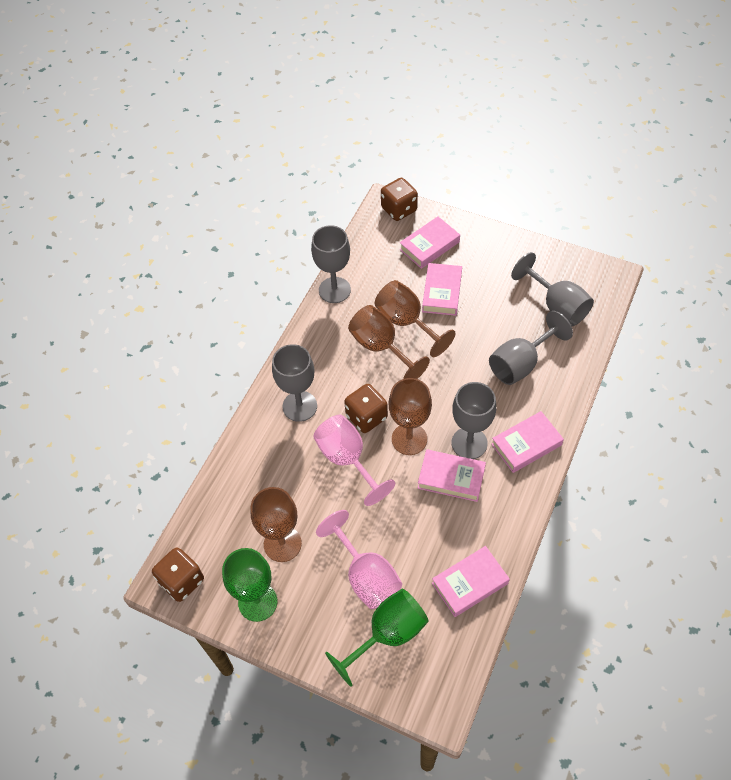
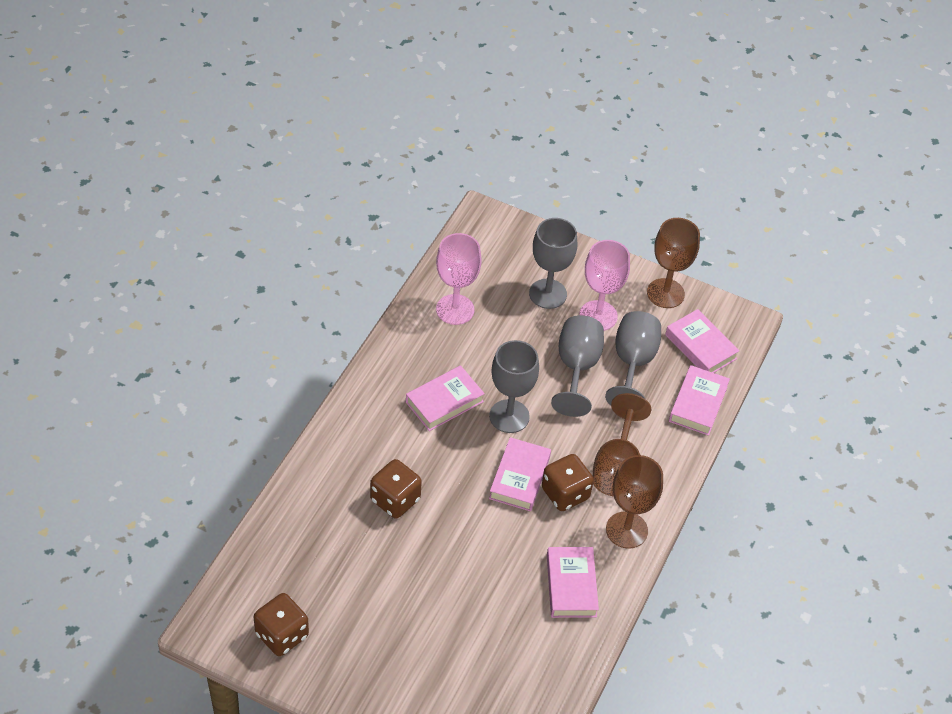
brown goblet: [251,487,302,562] [348,305,430,379] [375,280,456,357] [389,378,432,455] = 4 -> [593,393,651,497] [606,455,663,549] [647,218,700,308] = 3
green goblet: [222,548,278,622] [325,589,429,687] = 2 -> none = 0
grey goblet: [272,344,317,422] [311,225,351,303] [452,382,496,459] [489,311,573,385] [511,252,594,327] = 5 -> [489,340,539,433] [529,218,577,309] [551,315,604,417] [605,311,661,405] = 4

